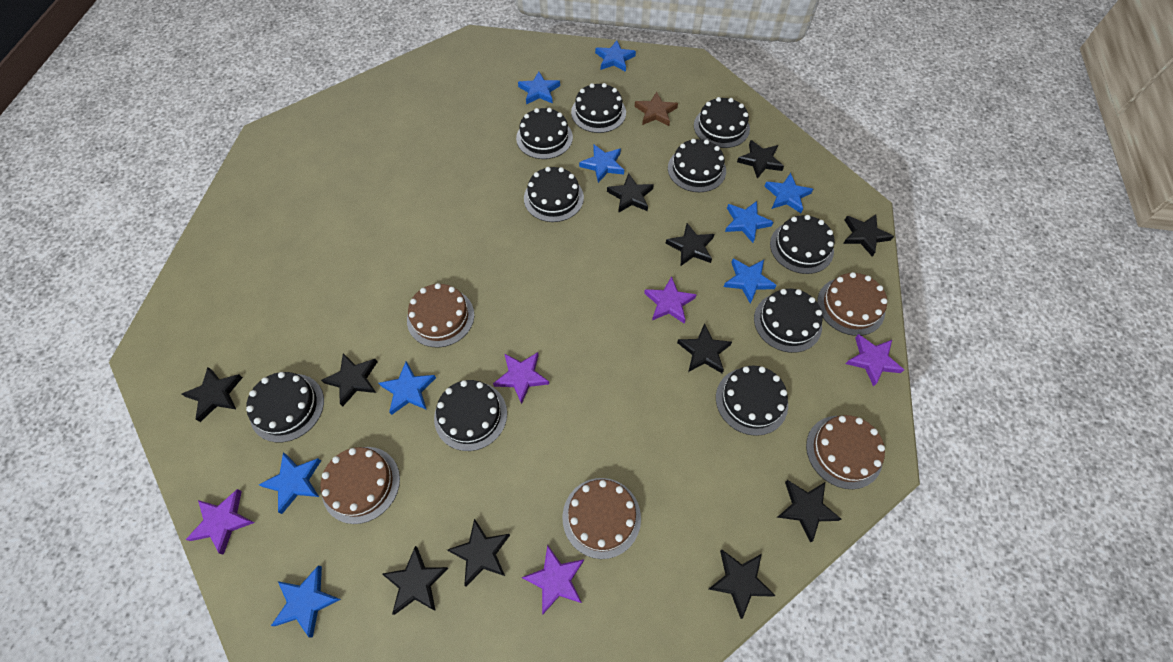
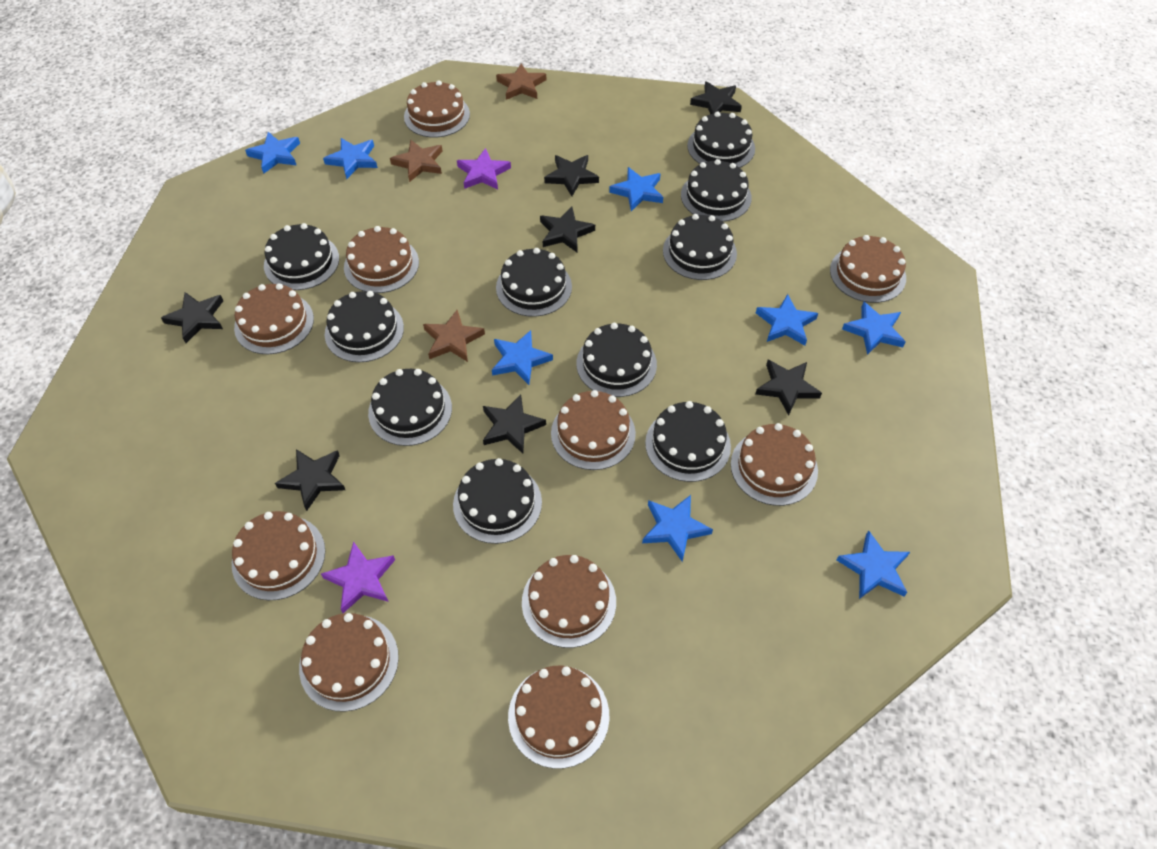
black star: [182,367,243,422] [321,353,377,407] [382,546,449,615] [447,519,510,587] [607,173,654,213] [665,223,714,266] [677,323,732,373] [709,550,775,619] [737,140,784,179] [777,480,841,542] [843,214,894,257] = 11 -> [161,292,223,343] [275,449,345,511] [483,394,546,454] [540,207,595,252] [544,155,599,196] [690,81,742,114] [755,360,822,415] = 7
blue star: [259,453,321,514] [271,565,341,638] [379,361,436,415] [518,72,560,104] [579,145,624,183] [595,40,636,72] [724,259,777,304] [725,201,773,243] [764,173,813,213] = 9 -> [245,132,300,173] [323,138,378,179] [492,330,553,385] [609,167,663,211] [642,495,713,562] [756,294,818,346] [837,530,910,599] [842,302,906,355] = 8
brown cake: [320,447,400,524] [407,283,474,348] [562,478,641,559] [806,415,885,489] [817,272,887,336] = 5 -> [232,511,325,600] [234,283,314,354] [299,613,399,712] [344,226,419,293] [404,80,470,137] [508,666,609,769] [522,555,616,648] [551,390,636,470] [731,423,818,506] [830,235,906,303] = 10
brown star: [634,92,678,126] = 1 -> [390,140,443,182] [423,310,485,362] [496,64,546,100] = 3
purple star: [186,489,255,555] [493,352,549,404] [521,545,584,615] [644,276,697,324] [845,334,904,387] = 5 -> [321,541,395,613] [457,148,511,190] = 2

